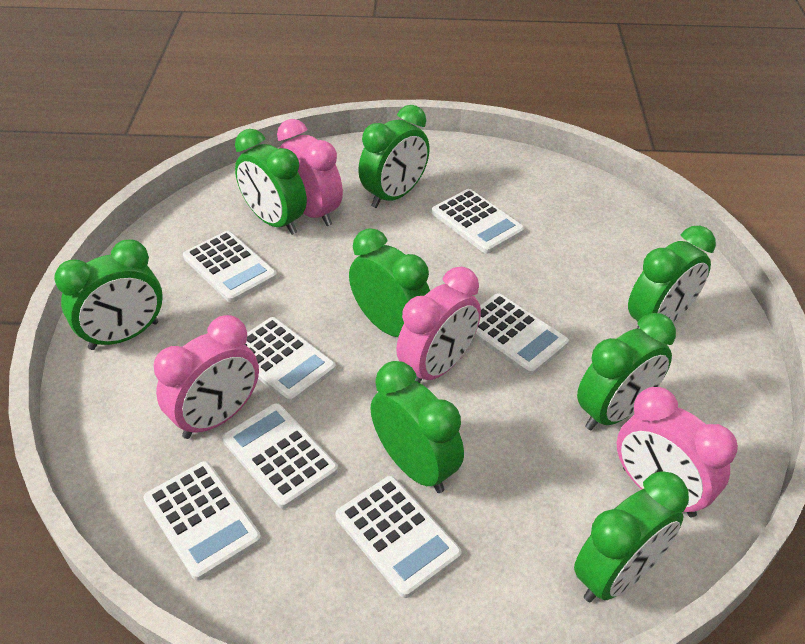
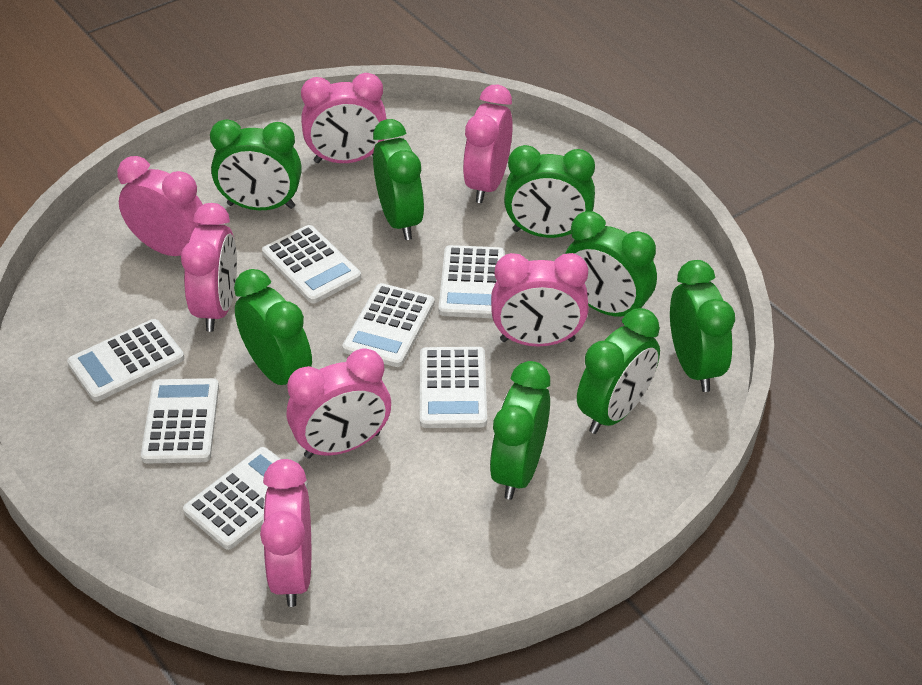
pink clock: [154,315,259,439] [277,119,343,226] [396,267,481,383] [617,387,738,517] = 4 -> [117,156,203,256] [181,203,237,332] [260,459,311,607] [287,348,391,459] [301,73,387,163] [463,85,513,203] [491,253,589,347] = 7

